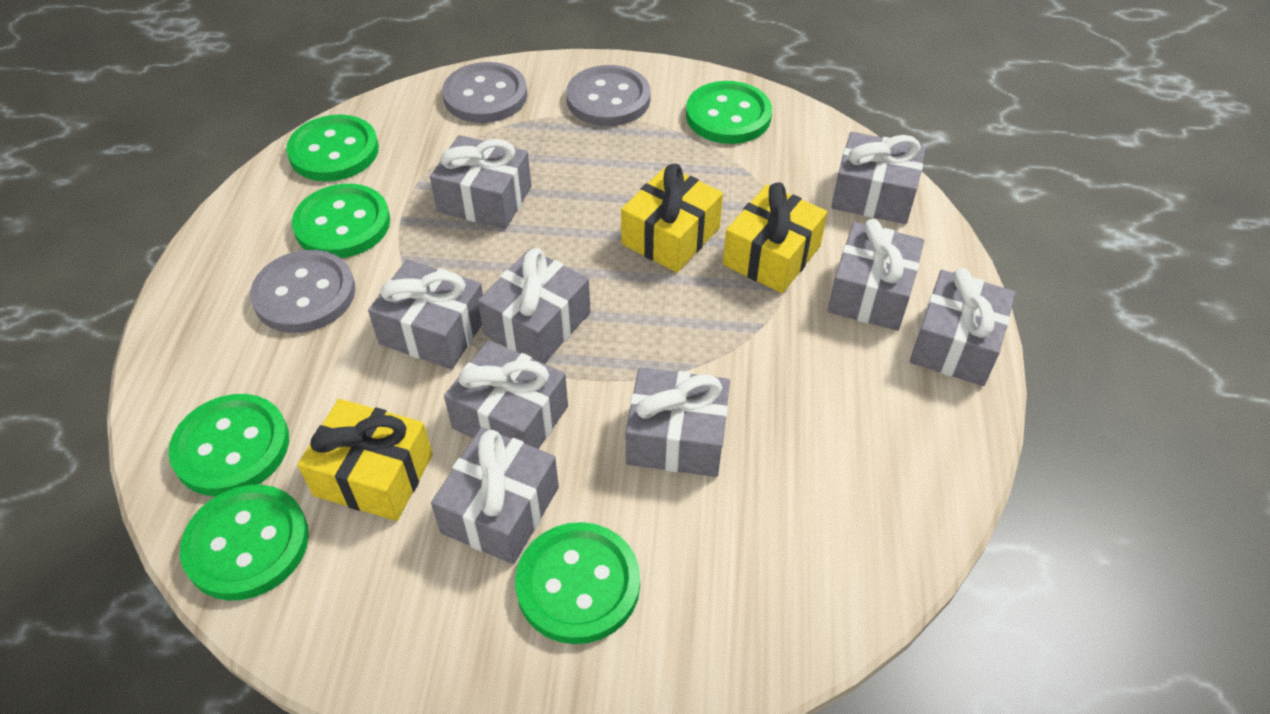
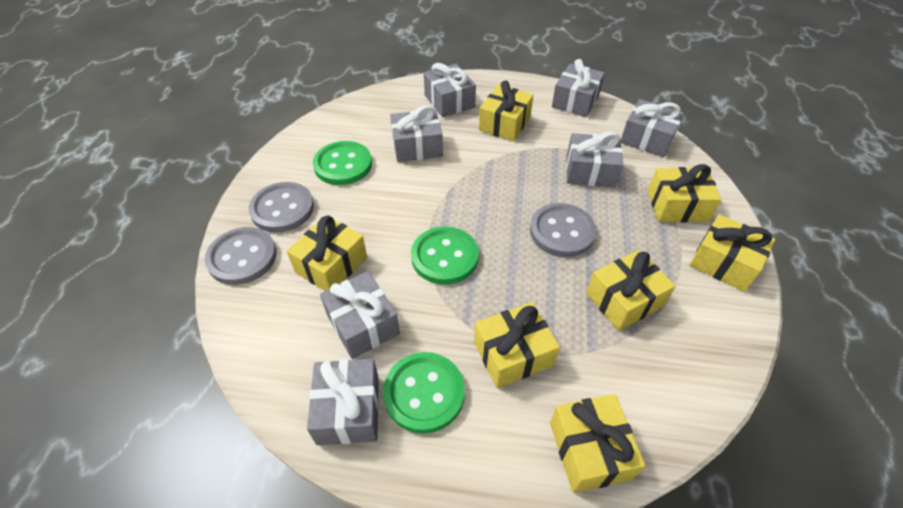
green button: [168,394,289,496] [180,485,309,601] [286,115,379,181] [292,184,390,258] [515,522,640,644] [686,81,772,144] = 6 -> [313,141,372,185] [383,352,465,434] [411,226,479,285] = 3
grey gift: [368,259,483,369] [430,135,531,229] [431,427,559,564] [444,340,568,449] [478,248,591,363] [626,367,730,477] [828,219,924,331] [831,132,926,224] [910,268,1016,386] = 9 -> [307,359,379,445] [320,271,400,359] [390,105,443,162] [424,63,476,117] [552,59,605,117] [566,131,623,188] [621,99,684,157] = 7
yellow gift: [298,399,433,521] [621,164,723,272] [723,182,827,293] = 3 -> [287,215,367,291] [474,302,560,388] [479,80,533,141] [550,394,645,493] [586,250,675,331] [648,164,722,222] [690,214,775,292] = 7

